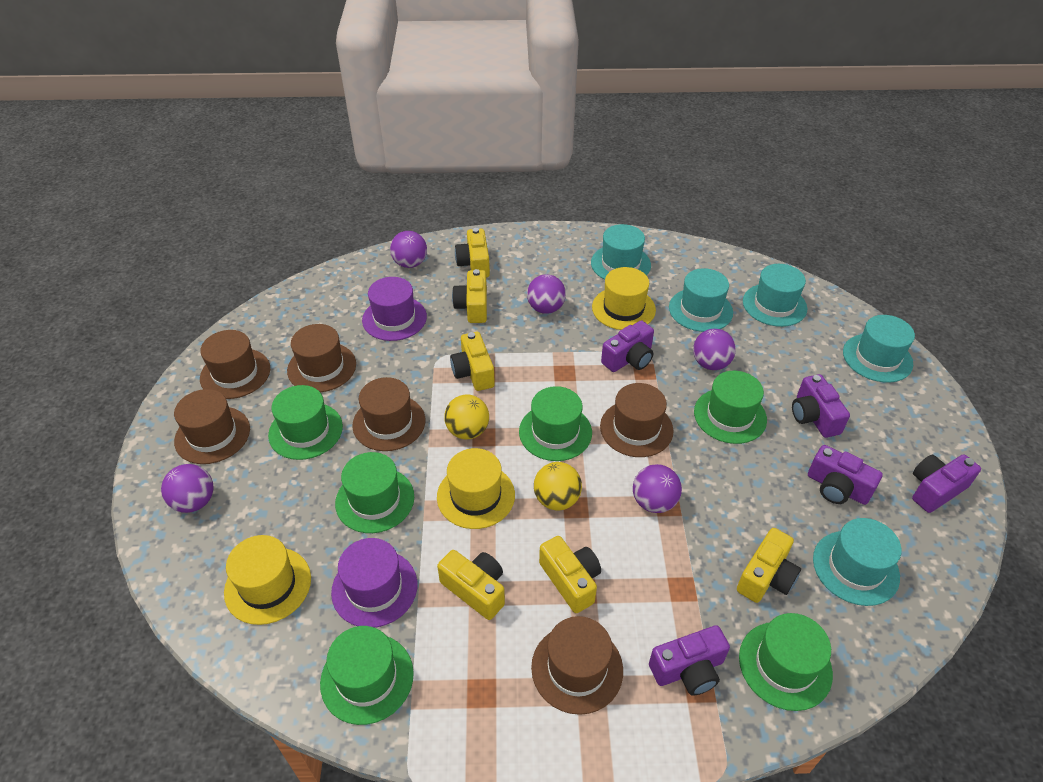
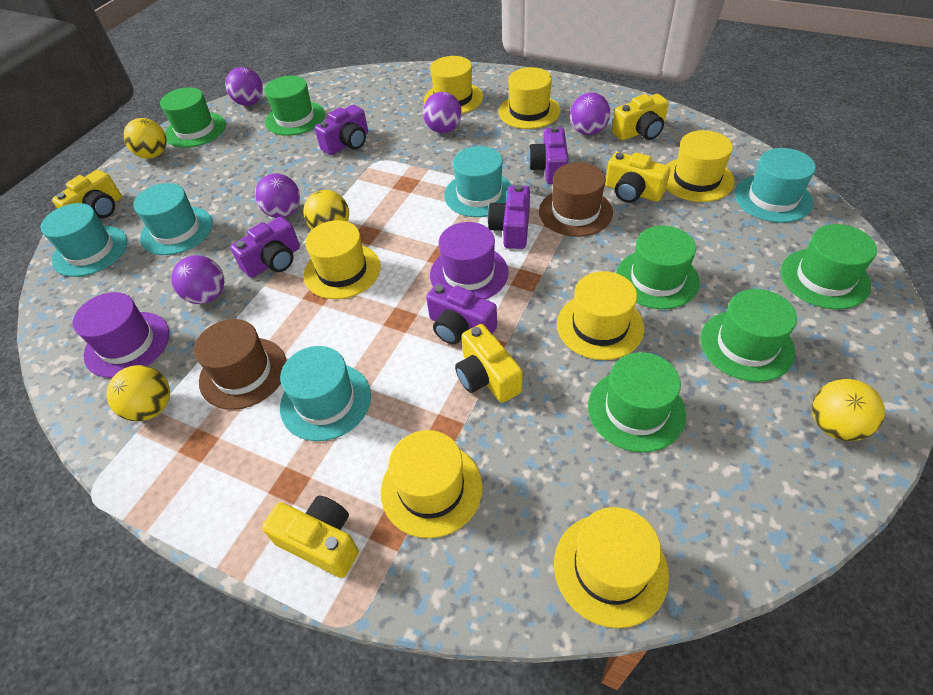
brown hat: [174,389,250,464] [200,330,270,399] [287,324,356,392] [352,377,425,451] [531,616,623,715] [600,383,674,457] = 6 -> [194,319,286,410] [539,162,613,237] = 2
yellow ball: [444,394,489,439] [534,462,582,511] = 2 -> [106,365,170,421] [123,118,167,159] [303,190,349,230] [812,379,885,441] = 4
yellow camera: [437,550,505,620] [450,332,495,391] [452,269,487,323] [455,228,490,277] [539,536,601,613] [737,528,801,603] = 6 -> [52,170,122,218] [262,496,359,578] [455,324,523,403] [605,152,671,203] [612,94,669,140] = 5
yellow hat: [224,535,311,625] [437,448,515,529] [592,267,656,330] = 3 -> [304,220,381,299] [381,430,482,538] [424,56,483,114] [498,67,560,129] [554,507,669,628] [557,271,644,360] [666,130,734,202] = 7

